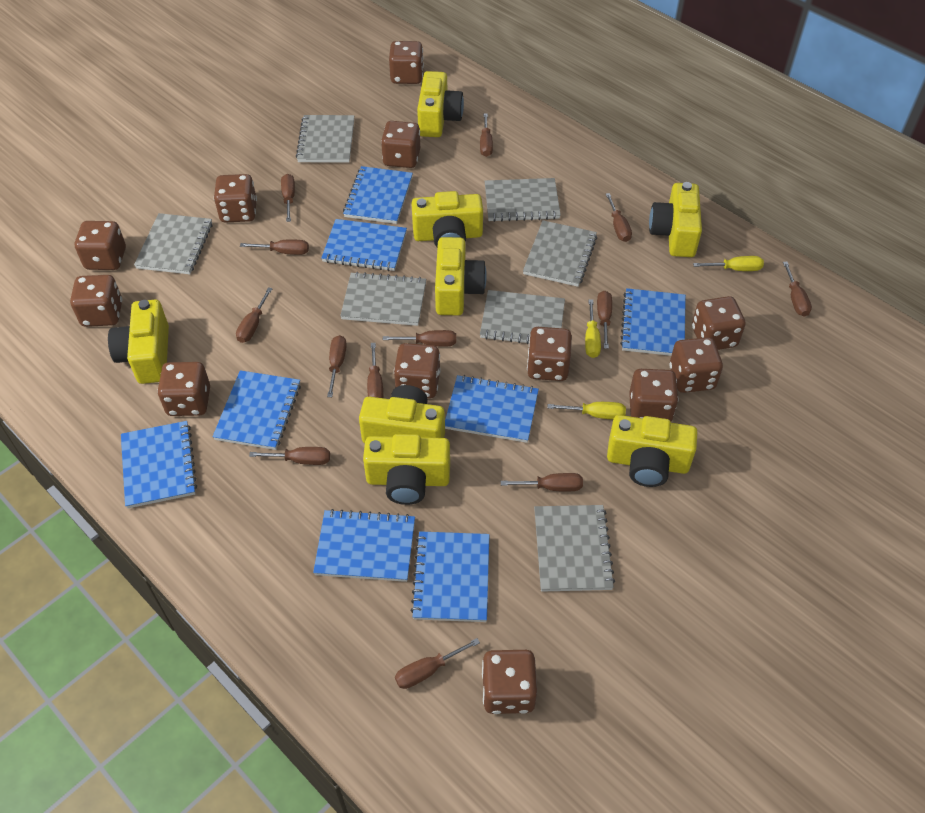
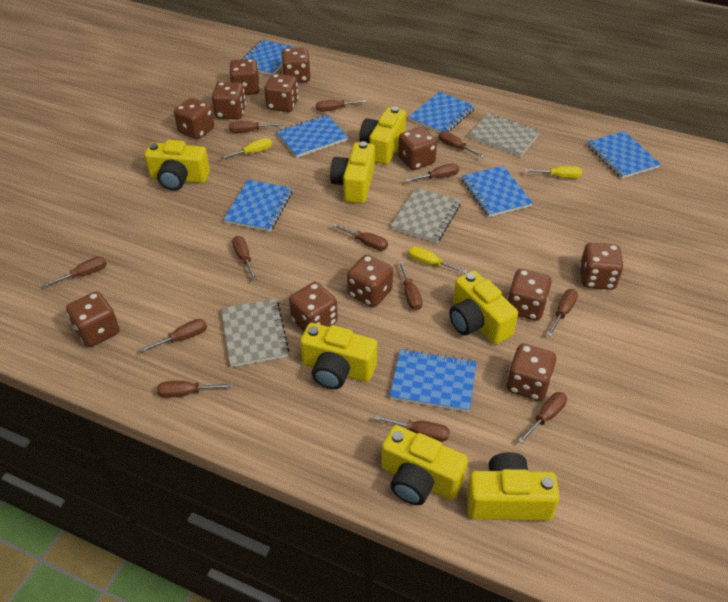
blue notebook: [121,421,197,508] [212,370,301,450] [313,509,415,582] [321,219,407,271] [343,166,413,224] [410,531,489,622] [445,375,539,443] [620,288,686,356] = 8 -> [223,180,293,232] [242,40,296,75] [276,115,348,158] [390,349,477,412] [409,91,475,133] [461,166,533,217] [587,131,661,179] = 7
grey notebook: [134,213,213,274] [296,115,354,163] [340,272,426,326] [480,290,565,344] [485,178,561,222] [523,220,597,287] [534,505,615,592] = 7 -> [221,299,290,367] [391,187,461,243] [468,113,540,157] = 3
yellow camera: [108,300,169,384] [359,385,445,443] [363,434,450,505] [411,191,483,248] [417,71,464,137] [435,237,487,316] [607,415,698,487] [649,182,702,257] = 8 -> [145,140,210,191] [300,323,377,389] [330,141,375,204] [359,107,406,165] [381,425,468,505] [449,271,518,345] [466,452,560,521] = 7

